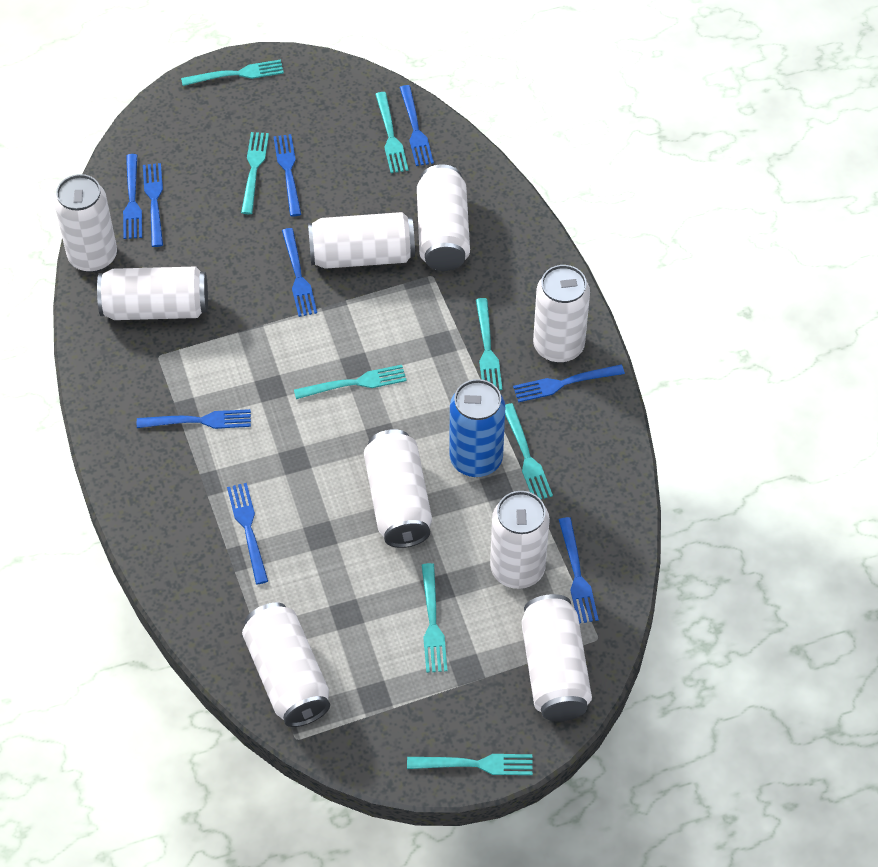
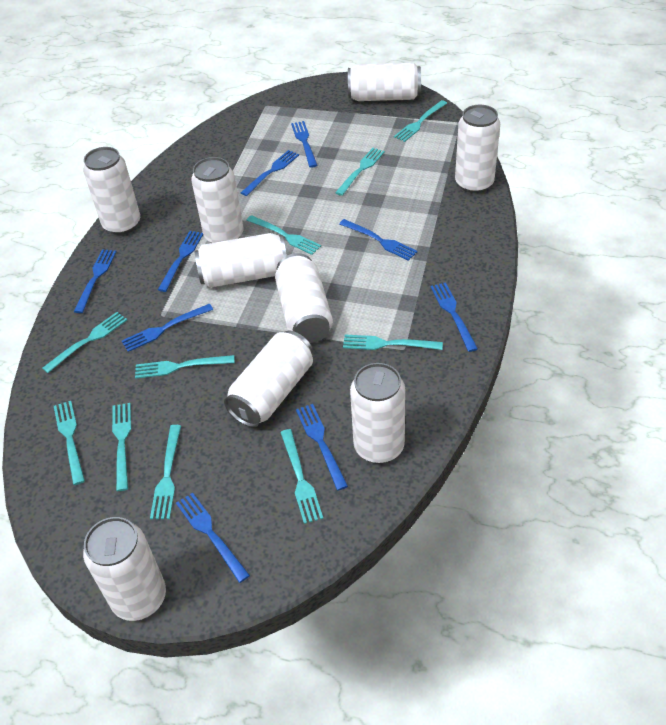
blue can: [449,379,505,477] = 1 -> none = 0
turquoise fork: [181,59,284,86] [241,132,269,214] [294,365,407,399] [375,92,409,173] [407,754,533,775] [422,563,448,673] [476,298,502,390] [505,403,553,499] = 8 -> [42,312,127,373] [54,401,85,485] [112,403,131,491] [135,355,235,379] [150,425,181,519] [246,215,321,255] [280,429,323,524] [335,148,385,196] [343,335,443,350] [394,100,447,142] = 10

